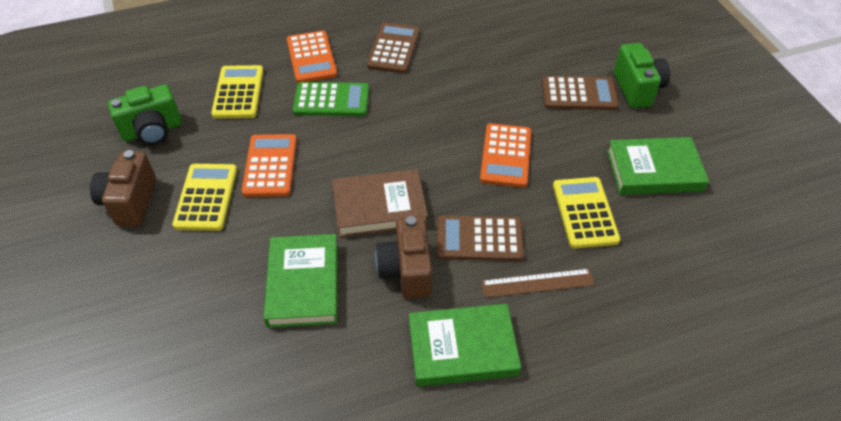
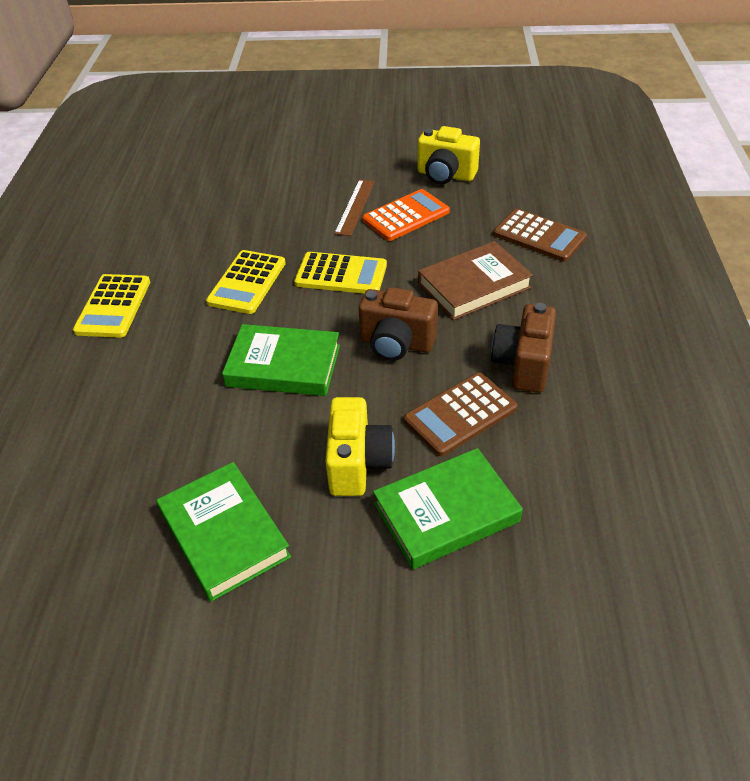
brown calculator: [367,23,420,73] [437,215,524,261] [542,76,619,110] = 3 -> [404,373,517,456] [493,209,587,262] = 2
green calculator: [293,82,369,116] = 1 -> none = 0
green camera: [108,84,182,145] [614,43,670,108] = 2 -> none = 0
orange calculator: [241,134,297,197] [287,31,338,83] [480,123,531,188] = 3 -> [362,189,450,241] = 1
yellow camera: none = 0 -> [325,397,395,496] [417,126,480,184] = 2

